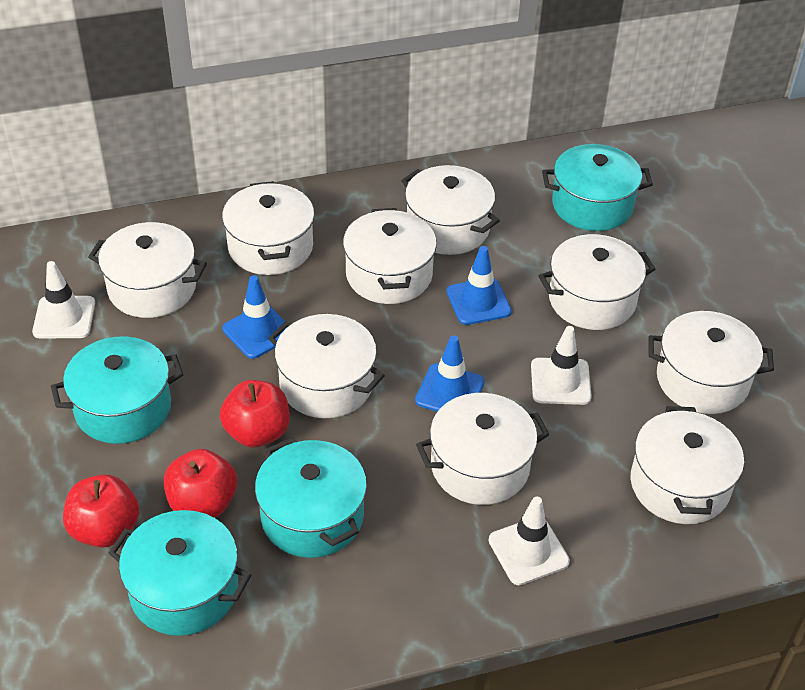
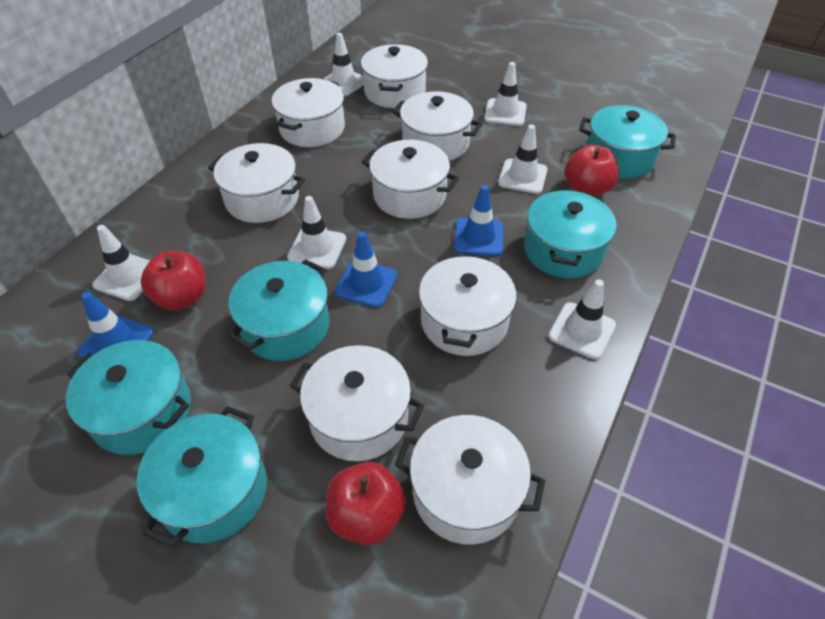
turquoise pot: [51,336,183,444] [109,510,251,636] [255,437,367,558] [542,144,653,231] = 4 -> [66,340,191,455] [137,406,267,547] [228,259,330,361] [524,189,617,278] [579,105,676,179] = 5
white pot: [88,222,207,318] [222,181,315,275] [268,314,385,418] [343,208,437,304] [401,165,500,255] [416,393,549,505] [538,234,656,330] [631,406,744,524] [648,311,774,414] = 9 -> [208,143,305,223] [272,78,345,147] [290,345,424,461] [361,44,428,108] [362,140,459,219] [392,91,482,161] [395,415,545,545] [419,253,517,356] = 8
white traffic cone: [32,261,95,338] [489,497,570,585] [531,326,592,405] = 3 -> [92,225,150,301] [287,196,346,269] [323,33,364,96] [484,62,527,126] [498,125,548,194] [549,279,616,360] = 6

